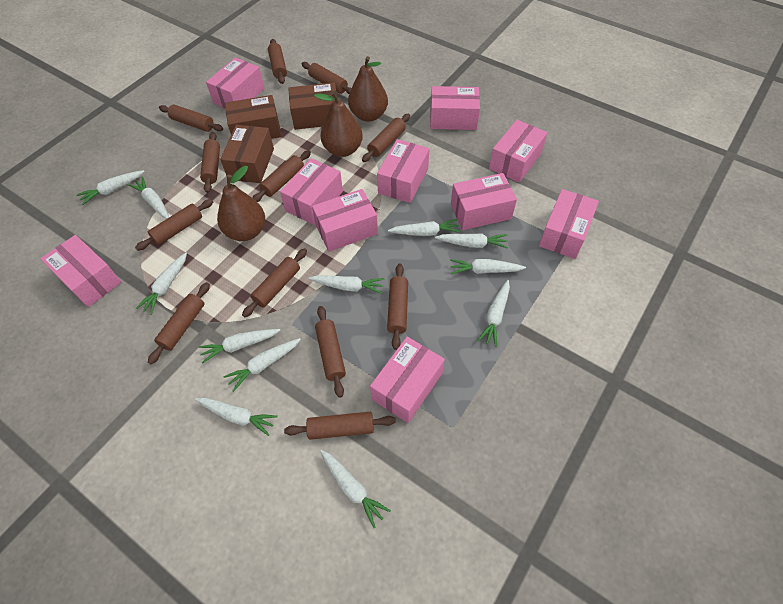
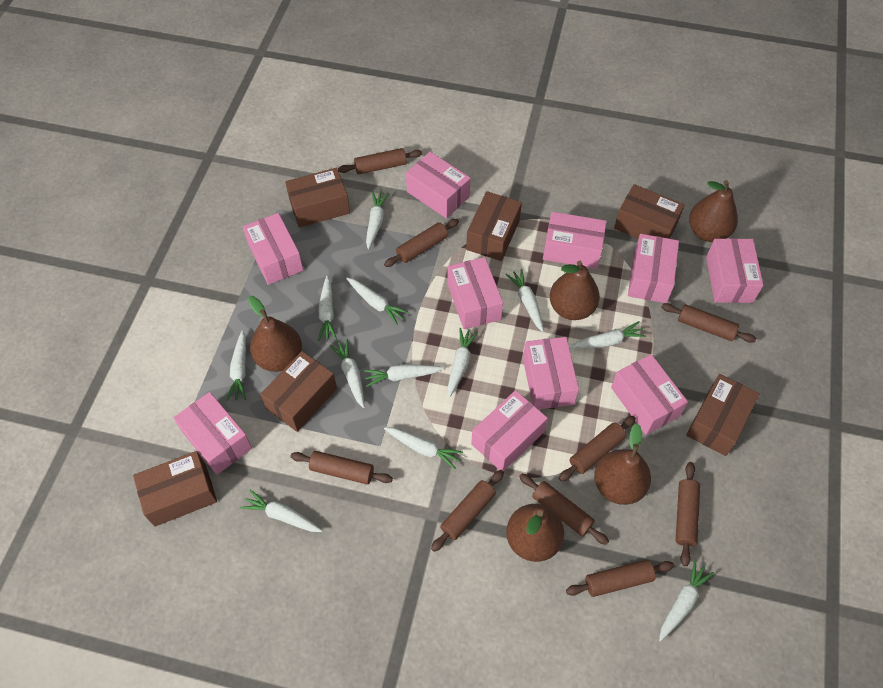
brown box: [220,125,274,183] [225,95,281,139] [288,82,337,130] = 3 -> [133,451,217,527] [260,351,337,432] [285,168,350,228] [466,191,522,261] [614,184,685,239] [686,374,760,456] = 6
brown pear: [217,166,265,241] [314,91,363,157] [348,56,388,122] = 3 -> [248,296,302,372] [506,504,564,562] [550,261,600,320] [594,423,651,505] [689,180,738,242] = 5
brown rolling pin: [135,199,213,251] [148,282,210,364] [159,105,223,132] [200,132,220,193] [242,248,307,317] [253,150,311,202] [268,39,287,84] [284,412,396,440] [301,62,352,94] [315,306,346,398] [362,113,410,162] [387,264,408,350] = 12 -> [291,451,393,484] [338,148,422,174] [384,219,459,267] [431,470,504,552] [519,473,609,545] [559,416,636,481] [566,560,674,597] [662,303,756,343] [675,462,700,566] = 9

